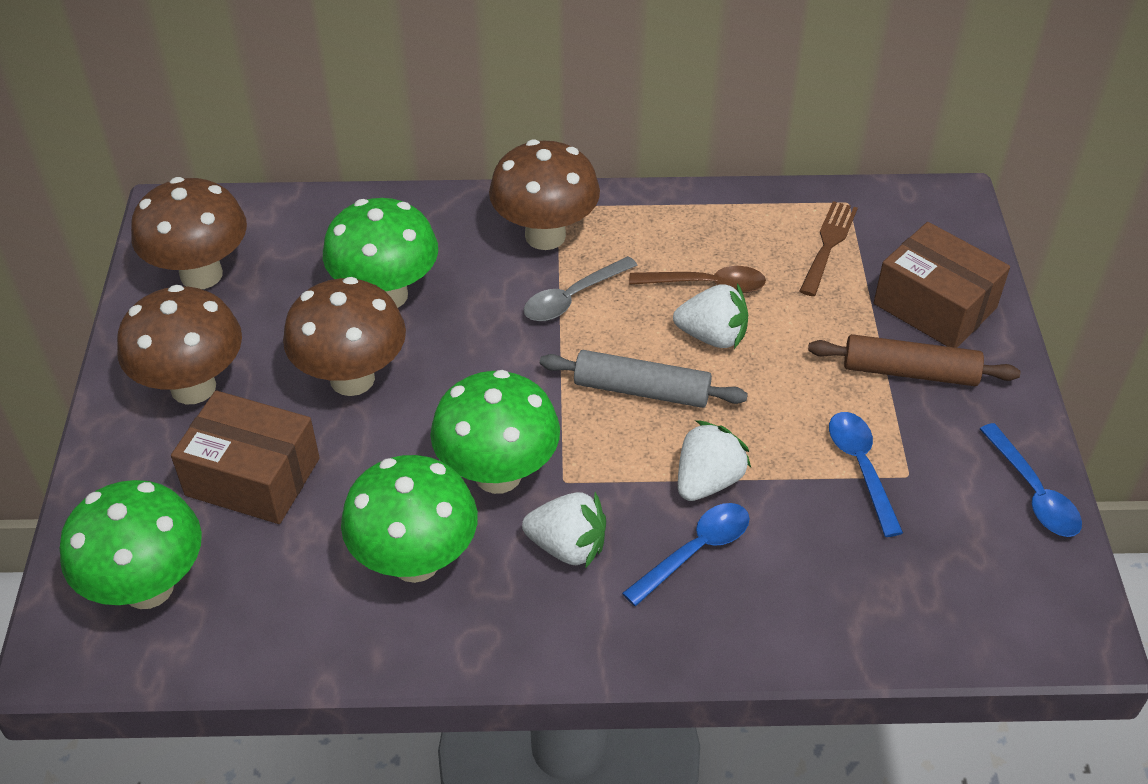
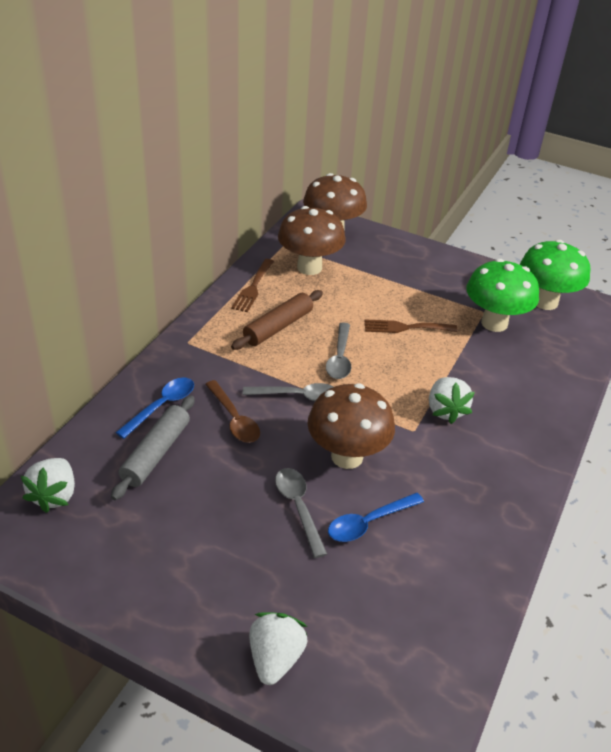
blue spoon: [622,503,749,606] [829,412,903,537] [980,423,1082,537] = 3 -> [115,377,194,439] [328,493,424,542] = 2
brown box: [171,391,320,524] [874,222,1010,348] = 2 -> none = 0
brown fork: [800,201,858,296] = 1 -> [231,259,274,312] [364,319,458,333] = 2
brown mushroom: [117,285,242,404] [131,177,247,289] [283,277,406,396] [489,139,600,250] = 4 -> [278,206,346,275] [303,173,367,231] [307,384,395,469] = 3
green mushroom: [59,480,202,609] [323,198,438,308] [341,455,478,583] [430,370,560,494] = 4 -> [467,259,539,332] [520,240,590,310] = 2
grey spoon: [524,256,638,321] = 1 -> [243,383,334,401] [275,468,327,558] [326,322,351,379] = 3

